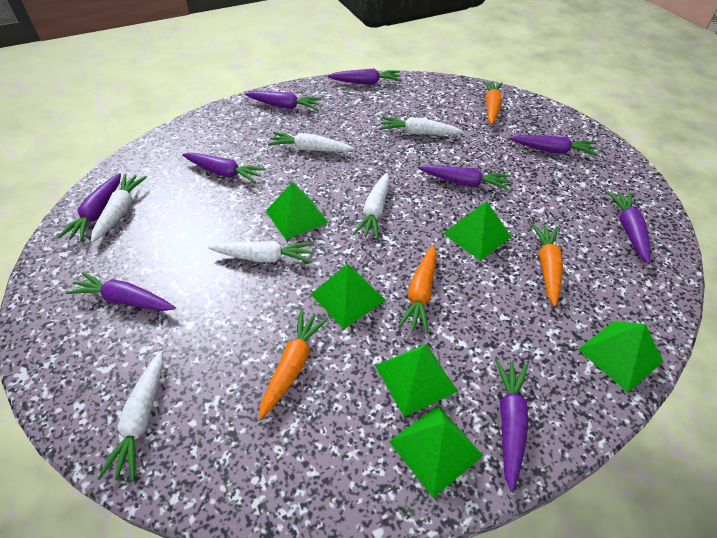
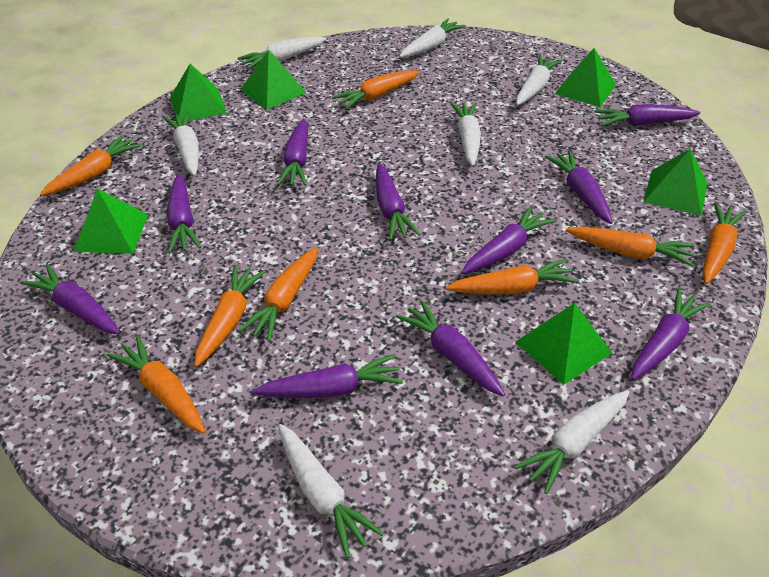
orange carrot: [258,310,328,420] [398,245,437,334] [483,81,502,124] [532,224,563,307] = 4 -> [40,135,141,196] [107,336,206,434] [194,265,266,367] [238,247,318,341] [332,70,420,110] [445,259,578,294] [566,226,695,266] [702,203,746,284] = 8
purple carrot: [58,173,121,241] [66,272,176,311] [182,153,266,183] [245,91,322,110] [328,68,401,84] [418,165,510,190] [495,359,529,492] [509,135,598,156] [607,192,651,264] = 9 -> [20,264,120,334] [167,174,201,253] [252,354,403,398] [277,119,308,186] [376,163,421,240] [396,300,505,397] [461,206,555,274] [545,151,613,224] [594,104,700,126] [631,288,711,380] = 10
white carrot: [91,174,147,243] [97,351,163,481] [208,241,314,263] [268,132,354,152] [353,173,390,239] [380,117,463,135] = 6 -> [163,112,199,176] [238,37,327,69] [278,424,384,558] [399,19,466,58] [451,103,481,166] [514,390,630,494] [516,55,562,106] = 7

